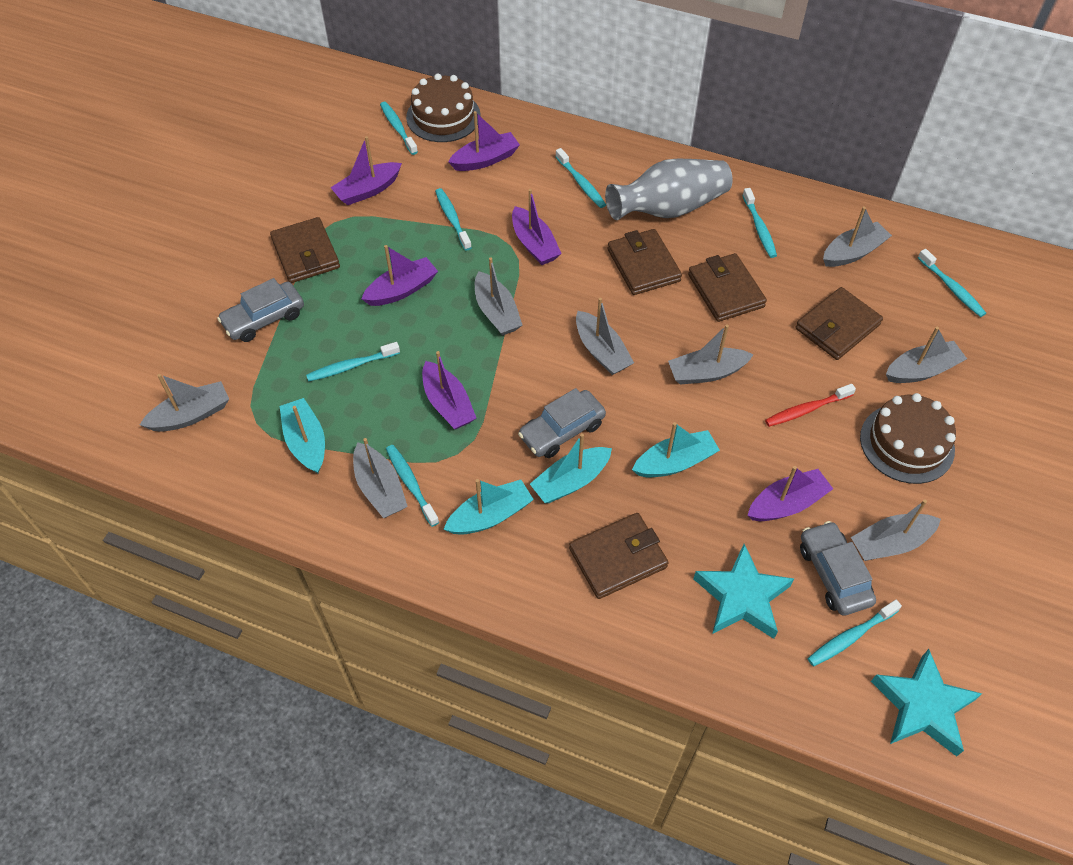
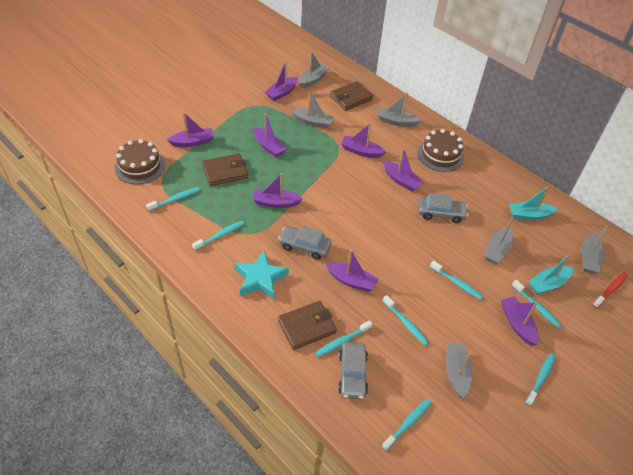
brown wallet: [270,217,340,283] [569,513,669,599] [607,229,682,295] [688,253,767,322] [796,287,883,360] = 5 -> [202,153,248,186] [278,301,337,350] [330,81,373,111] = 3
grey boat: [140,374,229,432] [353,438,408,518] [475,257,522,336] [576,298,634,375] [668,324,754,385] [823,206,892,267] [851,500,941,561] [886,327,967,383] = 8 -> [291,90,334,128] [299,51,329,88] [378,93,421,127] [446,343,472,398] [484,217,513,264] [582,226,608,274] = 6
grey vase: [605,159,733,220] = 1 -> none = 0
purple boat: [330,136,402,205] [361,245,438,306] [422,351,476,430] [448,111,520,171] [512,189,562,265] [747,466,833,521] = 6 -> [167,112,214,147] [253,173,303,208] [254,113,287,157] [265,60,298,101] [326,250,378,292] [341,123,386,158] [383,148,424,191] [501,296,539,345] = 8
turquoise boat: [280,398,325,473] [443,479,534,535] [530,433,612,503] [632,422,720,477] = 4 -> [509,186,558,220] [529,254,573,295] = 2
turquoise star: [693,544,794,639] [871,649,982,757] = 2 -> [235,251,289,299] = 1

